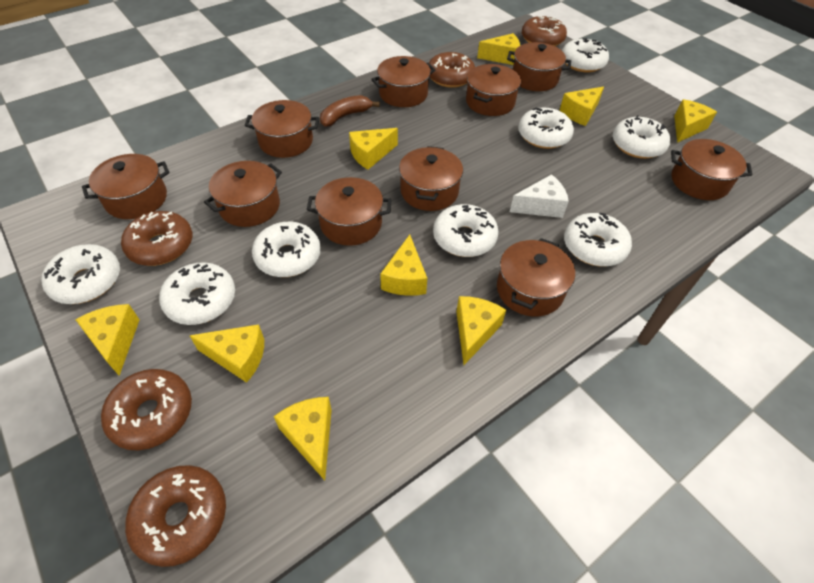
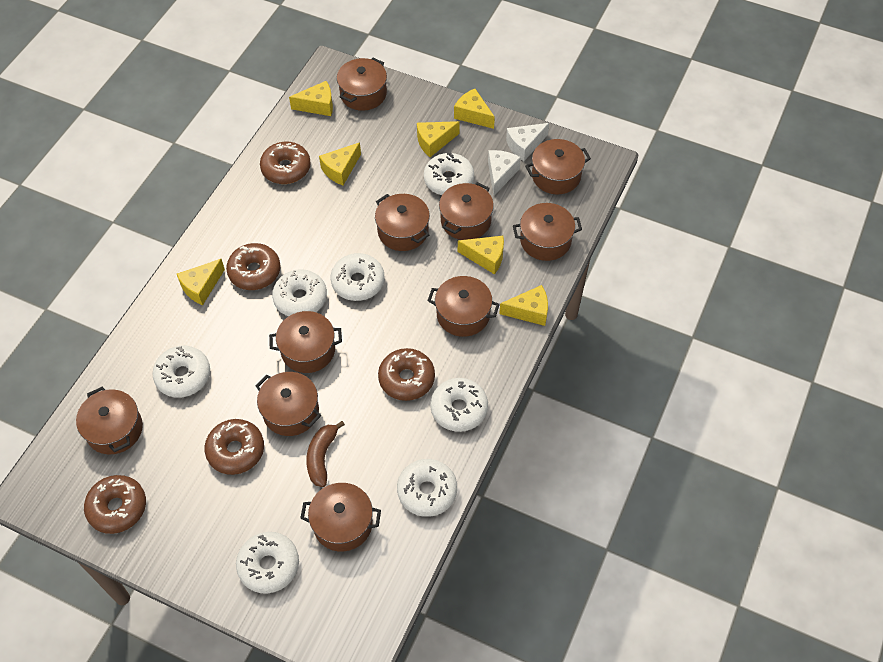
white cheese: [510,174,569,218] = 1 -> [488,150,521,195] [506,123,549,161] = 2
white donut: [41,244,120,304] [159,262,235,325] [252,222,321,277] [433,204,498,257] [518,107,574,149] [562,38,609,73] [564,213,632,267] [613,115,670,159] = 8 -> [153,346,210,398] [236,532,299,594] [272,269,327,316] [331,253,384,301] [397,459,457,517] [424,153,474,195] [430,378,488,432] = 7
yellow cheese: [75,304,140,376] [189,324,264,383] [274,397,332,481] [349,128,398,170] [380,235,427,296] [456,296,506,365] [477,33,520,65] [560,86,604,126] [674,99,717,143] = 9 -> [177,259,225,305] [289,81,333,116] [319,142,361,185] [417,121,460,157] [454,89,495,129] [458,236,504,274] [499,285,548,326] = 7

